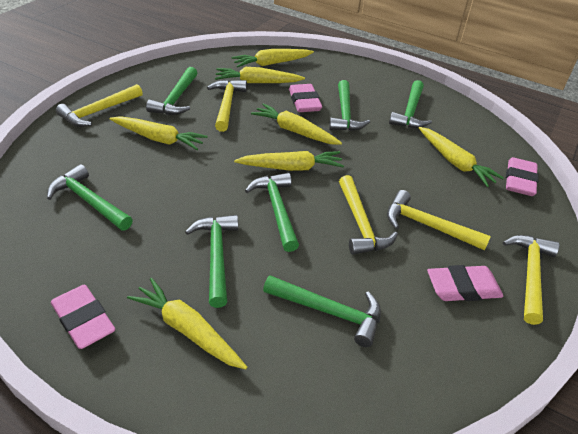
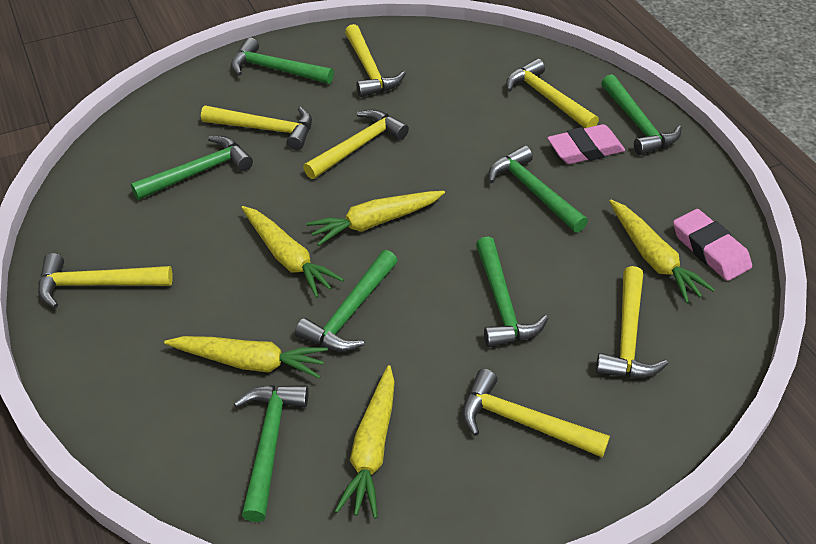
pink eraser: [51,285,115,349] [289,84,322,112] [427,265,503,301] [506,157,539,196] = 4 -> [547,124,625,164] [673,209,752,281] = 2
yellow carrot: [110,116,208,150] [127,278,247,369] [215,67,305,83] [232,49,314,67] [234,151,344,171] [251,103,342,145] [419,127,504,187] = 7 -> [164,336,328,379] [241,206,344,298] [306,191,445,246] [335,365,395,519] [609,199,715,303] = 5
yellow hammer: [56,84,143,127] [207,80,247,132] [339,175,398,255] [387,190,491,251] [503,235,559,325] = 5 -> [38,253,173,308] [201,106,312,150] [303,110,409,179] [345,24,406,97] [462,369,610,457] [506,59,599,128] [596,266,668,378] = 7

